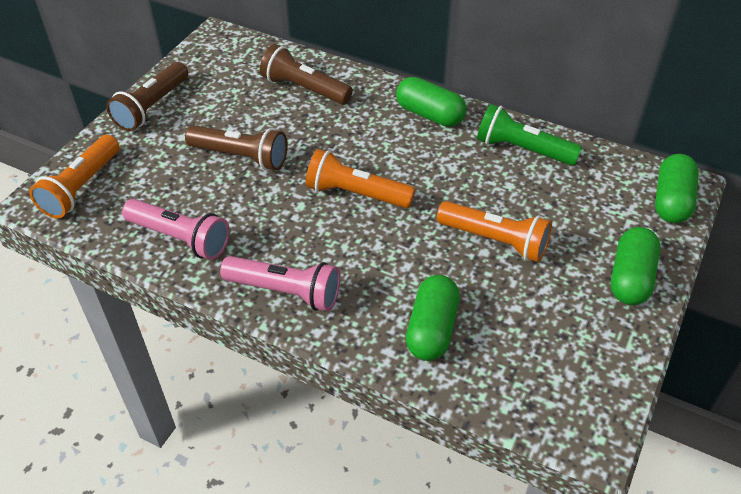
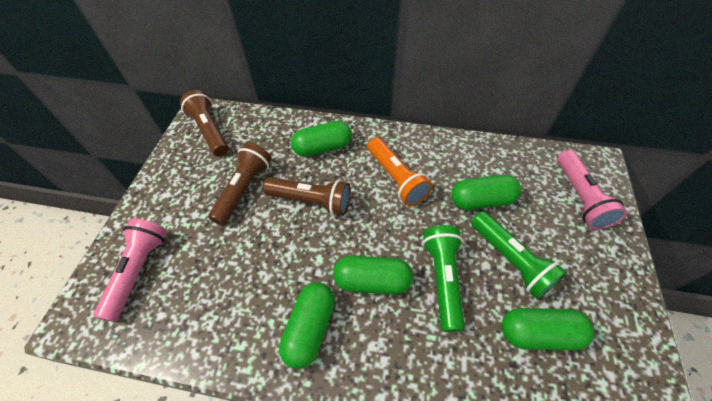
green capsule: [396,77,466,127] [406,275,460,361] [611,227,660,305] [655,154,699,223] = 4 -> [279,283,335,369] [291,121,352,157] [333,256,413,294] [451,175,521,210] [501,308,594,350] = 5
green flashlight: [477,104,582,166] = 1 -> [423,225,465,332] [471,211,567,299] = 2
orange flashlight: [29,135,119,218] [306,149,415,208] [437,201,552,262] = 3 -> [367,137,432,206] = 1

